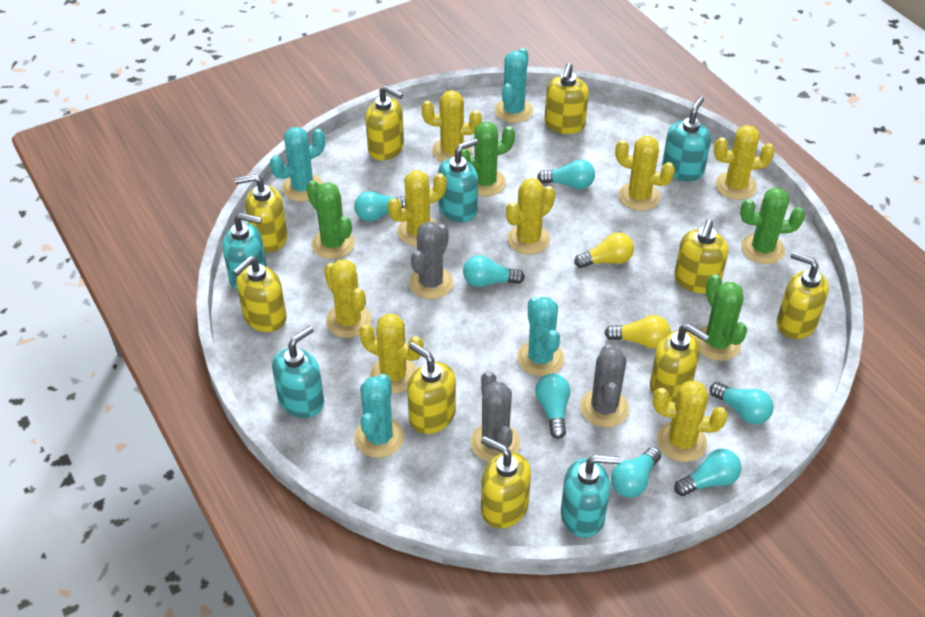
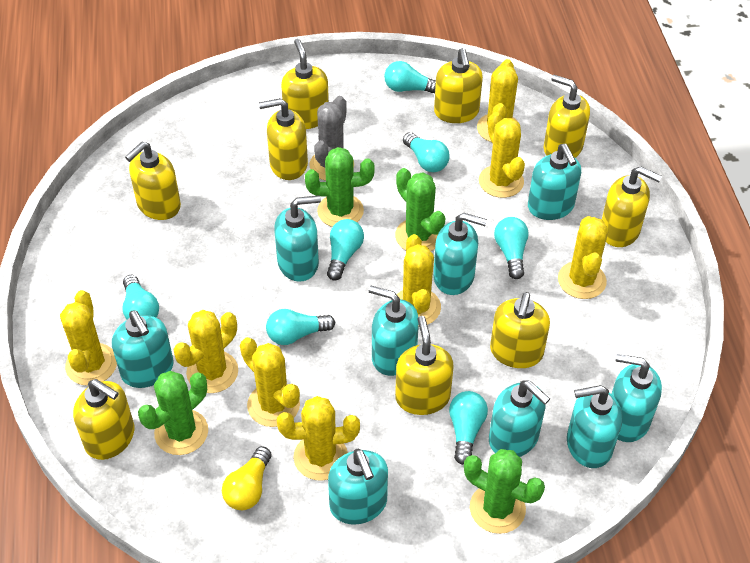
grey cactus: [409,222,453,299] [470,371,520,462] [580,344,629,427] = 3 -> [310,96,347,181] = 1
turquoise cactus: [270,127,325,202] [354,374,404,458] [495,48,533,123] [517,297,564,376] = 4 -> none = 0
turquoise soap dispenser: [223,213,267,291] [272,326,324,418] [438,138,478,222] [561,455,621,538] [662,96,711,181] = 5 -> [112,310,174,388] [274,195,321,282] [328,449,388,525] [369,286,419,376] [433,213,487,295] [489,380,550,457] [528,144,581,220] [567,385,622,468] [612,354,662,442] = 9
yellow light bulb: [574,233,634,268] [604,315,671,349] = 2 -> [222,446,272,510] = 1

